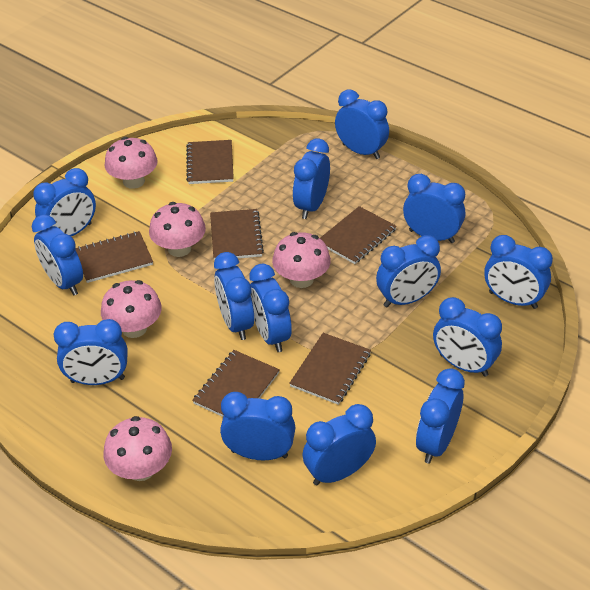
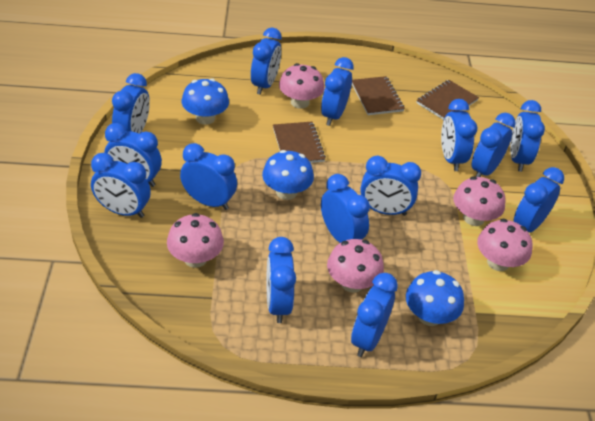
blue mushroom: none = 0 -> [182,78,229,125] [262,150,314,200] [406,270,464,326] = 3
brown notebook: [75,231,153,283] [186,140,234,184] [192,350,280,417] [210,209,264,260] [289,333,371,405] [320,206,397,264] = 6 -> [273,122,326,163] [352,76,405,115] [416,80,479,120] = 3

